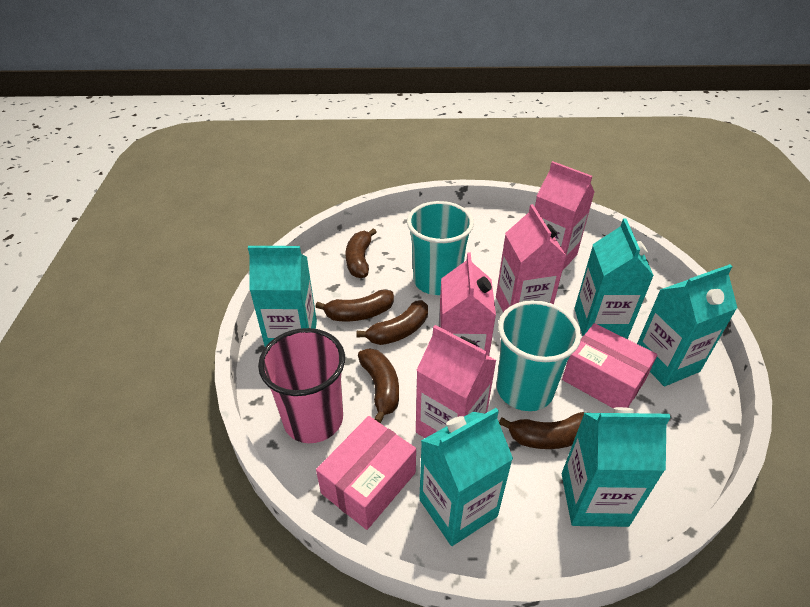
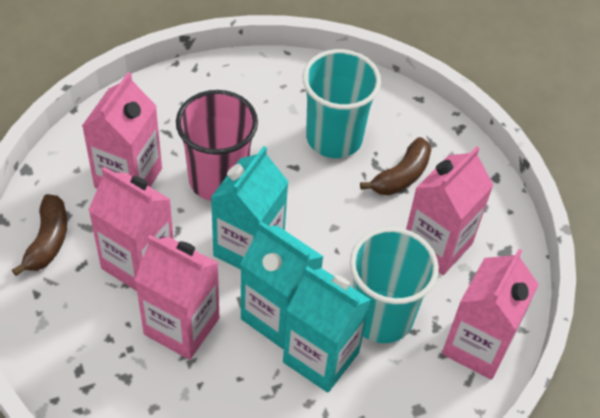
brown banana: [315,290,394,321] [346,228,377,278] [356,300,428,345] [358,349,399,423] [499,412,586,449] = 5 -> [12,194,67,276] [360,137,432,196] = 2
pink box: [316,416,416,530] [562,323,657,409] = 2 -> none = 0
pink carton: [416,325,497,438] [438,253,496,356] [496,204,566,312] [535,161,595,271] = 4 -> [82,72,162,189] [88,167,174,291] [135,235,219,360] [406,146,494,275] [442,249,539,380] = 5
turquoise carton: [248,246,317,347] [419,408,513,546] [562,407,671,527] [574,219,654,339] [637,264,737,386] = 5 -> [211,146,289,270] [240,221,324,349] [283,266,371,392] = 3

